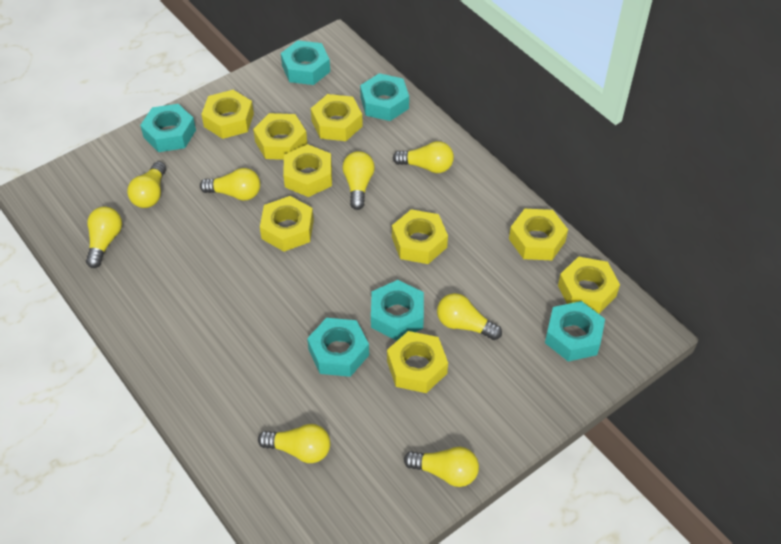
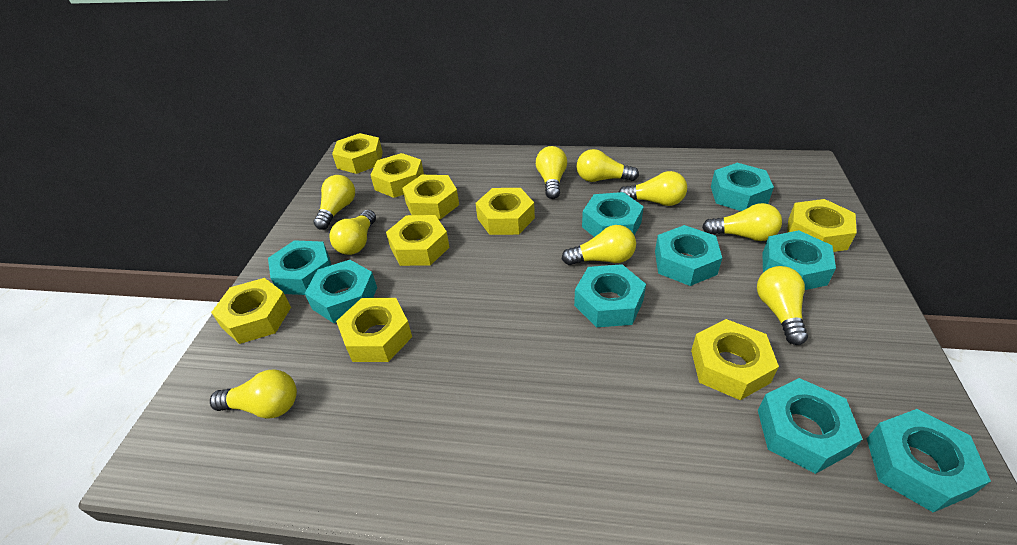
turquoise nut: [140,104,196,152] [281,40,330,85] [307,318,369,377] [360,73,409,121] [371,280,424,341] [545,301,605,362] = 6 -> [268,240,331,295] [305,260,377,323] [574,264,646,327] [582,192,644,237] [655,225,722,286] [711,163,774,211] [758,378,863,474] [762,230,836,290] [867,409,991,512] = 9
yellow light bulb: [86,206,122,268] [127,161,166,208] [200,168,260,201] [258,424,330,463] [342,151,375,210] [393,141,454,173] [404,447,479,487] [437,293,502,340] = 8 -> [210,369,297,419] [313,175,355,230] [329,210,376,255] [536,146,567,199] [562,225,636,265] [576,149,639,182] [619,171,687,206] [702,203,782,241] [757,266,808,345] = 9

